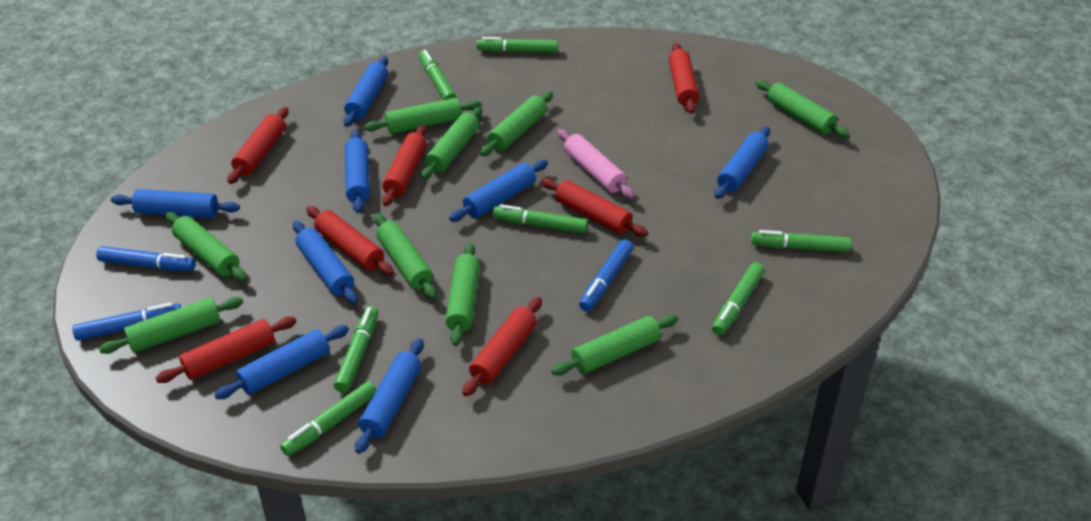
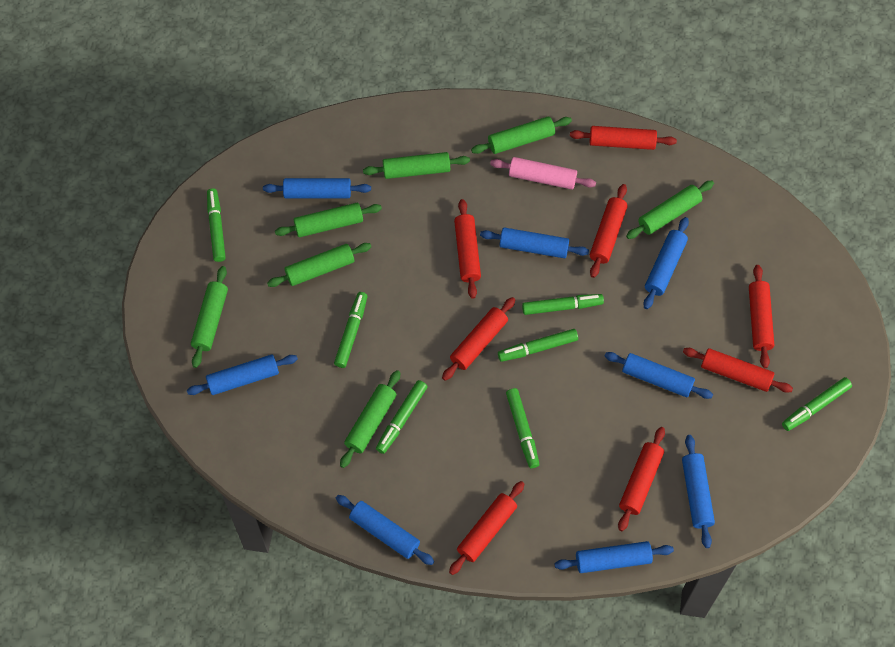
blue marker: [72,303,181,340] [96,246,195,271] [579,239,633,311] = 3 -> none = 0
green rolling pin: [99,297,243,354] [166,212,247,281] [364,98,482,134] [374,213,436,299] [421,107,482,180] [445,242,480,346] [480,92,553,156] [552,315,679,376] [756,80,850,138] = 9 -> [191,266,228,368] [267,243,371,287] [275,203,382,237] [340,370,400,468] [363,152,470,179] [471,117,572,154] [626,181,714,239] = 7
red rolling pin: [156,317,296,383] [228,107,289,184] [306,206,394,276] [382,125,427,206] [463,297,542,396] [541,178,648,237] [669,43,699,114] = 7 -> [442,297,515,381] [449,481,524,575] [454,199,481,299] [570,126,677,150] [590,184,628,278] [618,427,665,531] [683,348,793,393] [749,265,774,368] = 8

